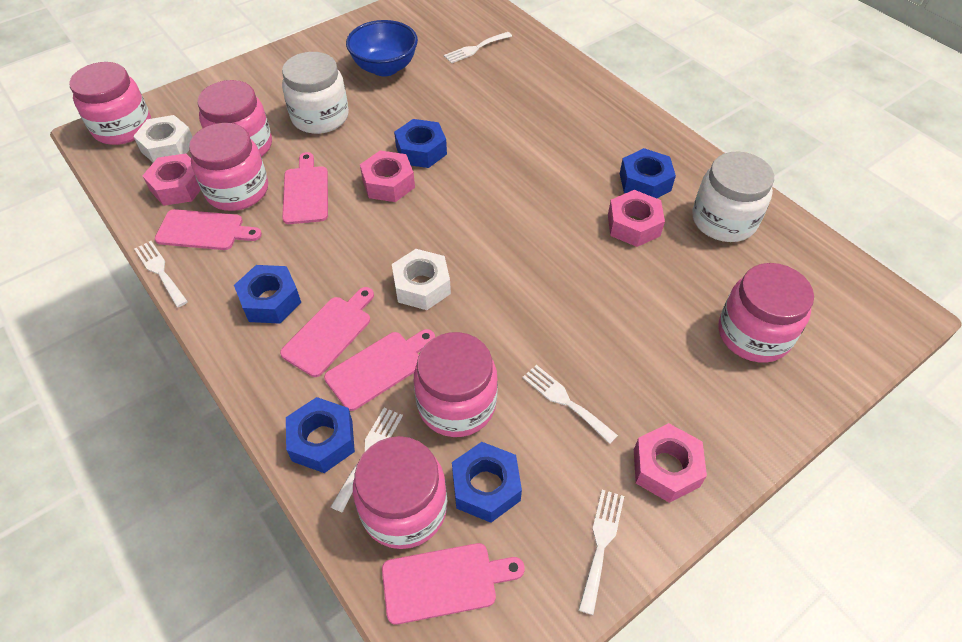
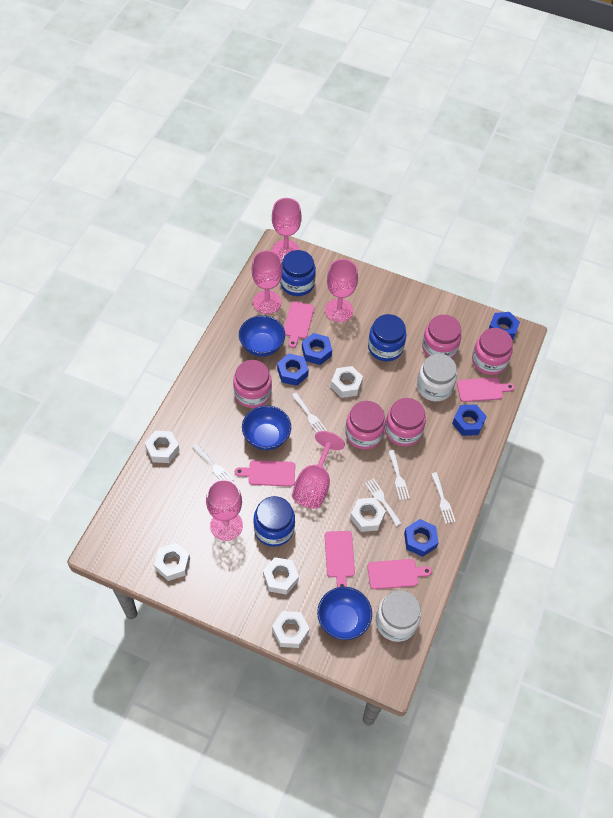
blue bowl: [346,20,418,76] = 1 -> [239,315,285,357] [242,406,291,450] [317,587,372,640] = 3
blue jar: none = 0 -> [254,496,295,547] [280,250,316,296] [368,314,407,361] = 3
pink goblet: none = 0 -> [206,479,243,541] [252,250,283,314] [272,198,301,261] [292,431,345,509] [325,259,358,322] = 5
pink jar: [69,62,151,145] [189,123,268,211] [197,80,272,157] [353,436,447,549] [414,332,498,437] [719,263,814,363] = 6 -> [233,360,272,408] [345,401,386,449] [385,398,426,446] [422,315,462,358] [472,328,513,375] = 5
pink nut: [143,154,201,206] [360,151,415,202] [608,190,665,247] [634,423,707,503] = 4 -> none = 0
white nut: [133,115,192,163] [392,249,451,310] = 2 -> [145,431,180,463] [154,543,190,581] [263,557,299,595] [272,611,310,648] [331,366,363,398] [350,498,386,532] = 6

